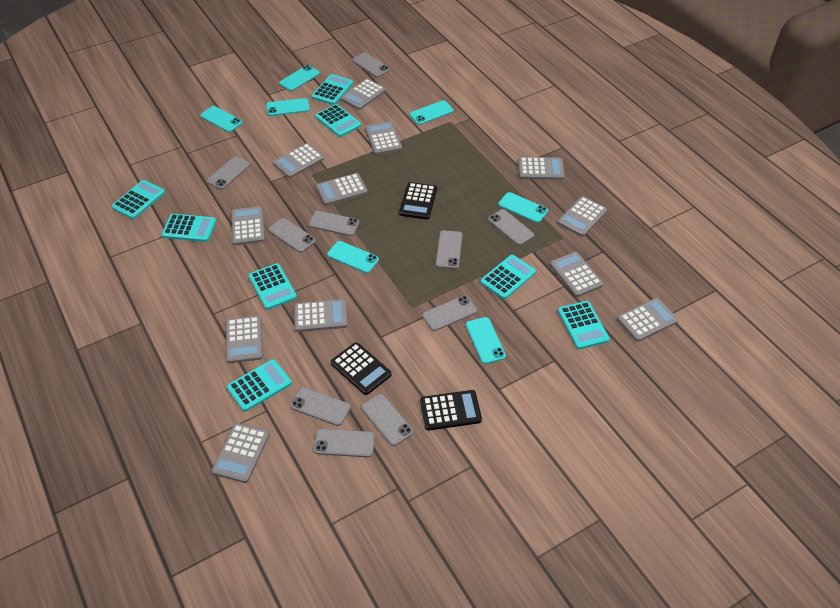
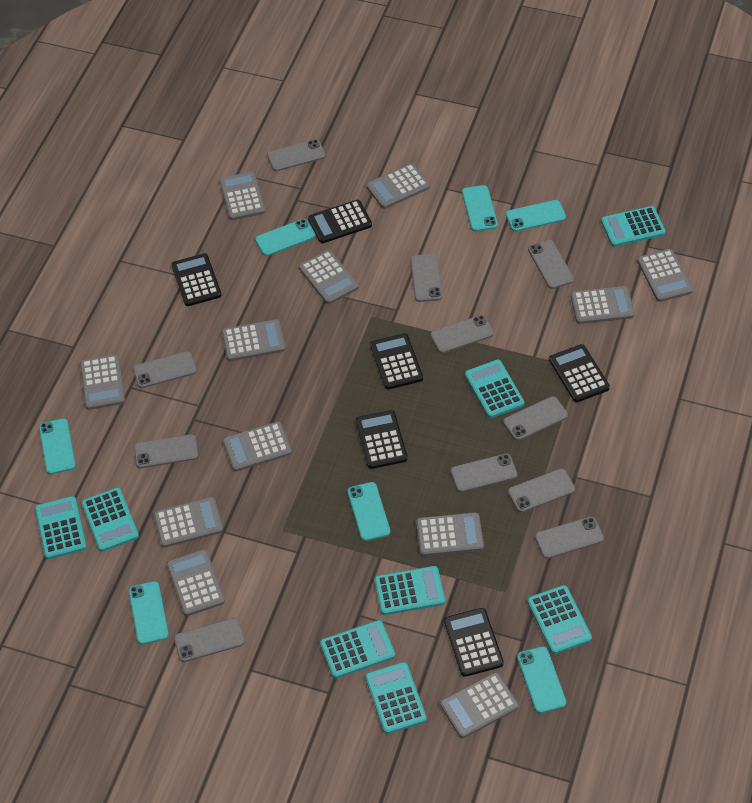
black calculator: [331,342,392,395] [399,182,437,220] [420,390,482,430] = 3 -> [171,253,222,306] [308,200,372,243] [356,410,407,469] [370,333,423,389] [444,608,504,677] [549,344,610,402] = 6
grey phone: [207,156,250,190] [268,218,316,253] [290,387,351,426] [309,211,360,236] [314,429,375,457] [352,52,390,77] [361,394,414,446] [422,295,477,331] [436,230,462,269] [488,209,534,246] = 10 -> [133,351,197,388] [134,434,198,468] [174,618,245,662] [267,139,325,171] [410,254,443,302] [430,315,494,353] [451,453,517,492] [503,396,568,441] [508,469,575,512] [528,240,574,289] [535,517,604,559] = 11

